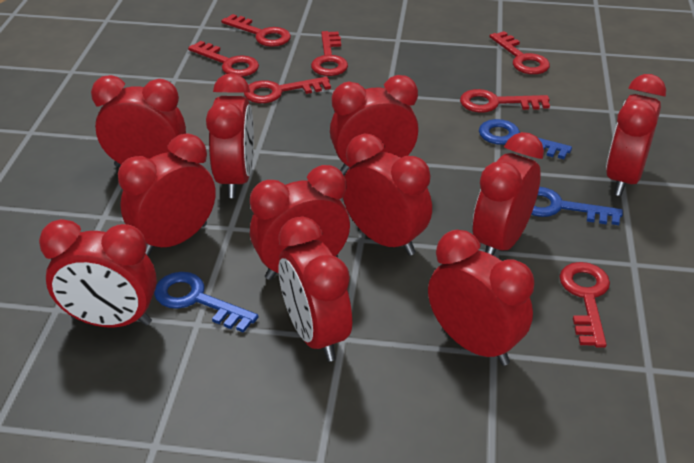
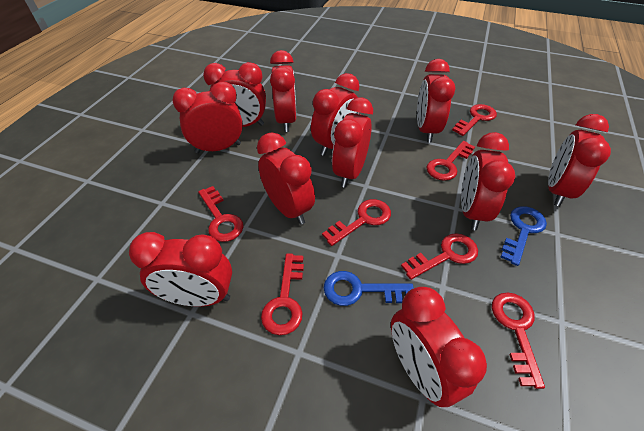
blue key: [154,272,259,333] [479,119,572,159] [531,187,623,225] = 3 -> [324,271,414,306] [501,206,547,266] = 2

